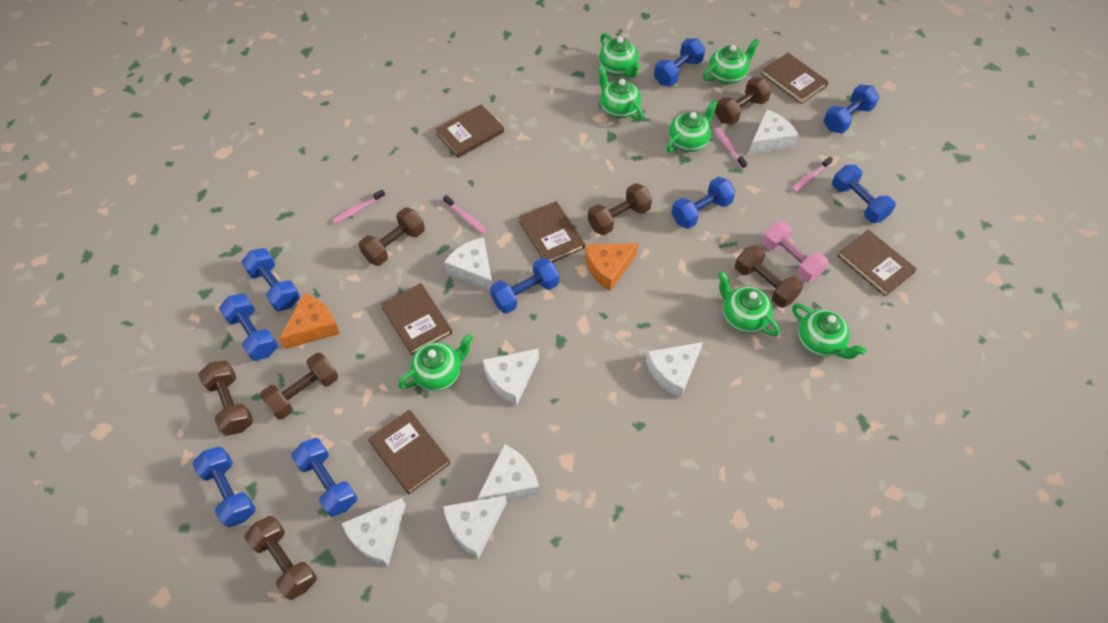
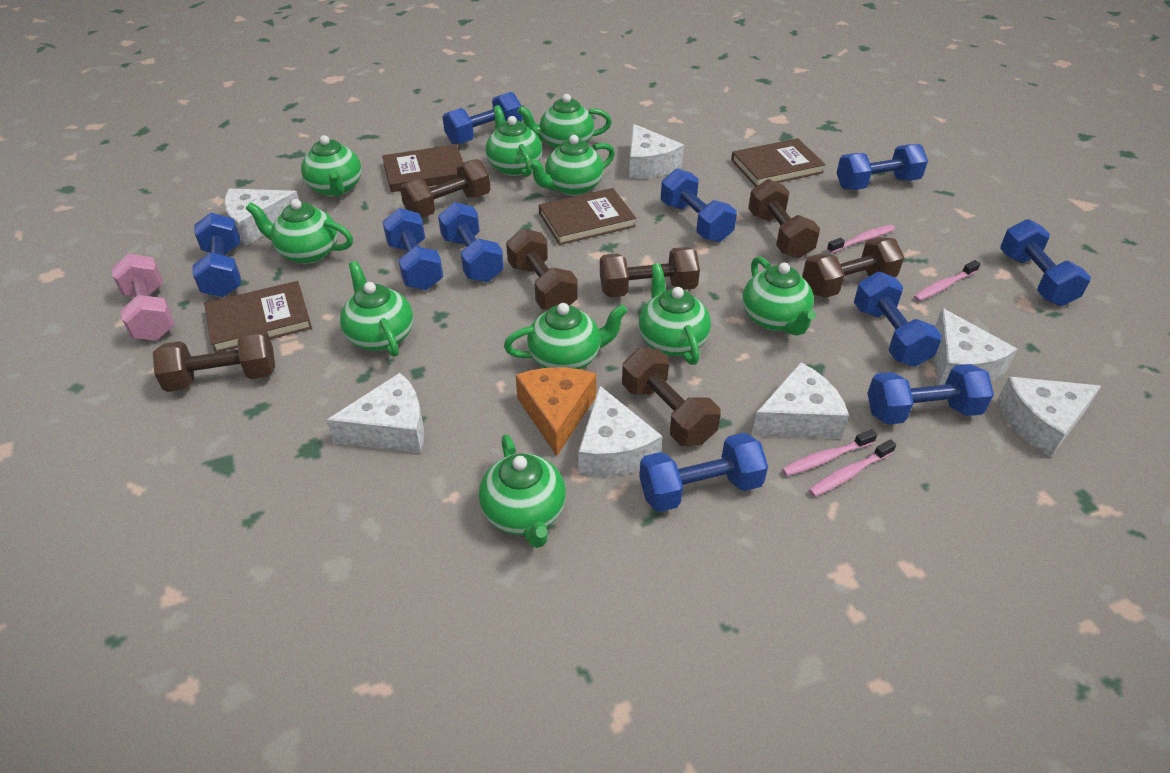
blue dumbbell: [192,447,256,527] [219,294,278,361] [241,248,300,311] [291,438,357,517] [490,257,559,314] [654,38,705,86] [671,177,736,229] [823,84,880,133] [832,165,896,223] = 9 -> [192,213,241,297] [382,208,443,290] [438,202,504,282] [443,92,523,144] [639,433,768,512] [661,168,737,242] [837,144,928,190] [854,272,942,367] [867,364,994,425] [1000,219,1091,306] = 10
brown book: [368,410,451,494] [381,283,452,355] [435,104,504,158] [519,201,585,262] [761,53,828,104] [837,230,917,297] = 6 -> [204,281,312,353] [382,144,463,192] [539,188,636,245] [731,138,825,187] = 4
green teapot: [398,334,473,391] [598,66,643,121] [599,33,641,78] [667,100,718,152] [703,38,760,84] [718,271,780,336] [792,303,866,359] = 7 -> [246,199,353,264] [301,135,362,197] [340,261,413,357] [479,435,566,548] [486,105,542,177] [504,303,628,369] [517,94,612,149] [528,135,615,196] [639,263,711,365] [742,256,816,336] = 10
orange cheese: [279,293,340,349] [585,243,638,291] = 2 -> [516,367,596,456] = 1

